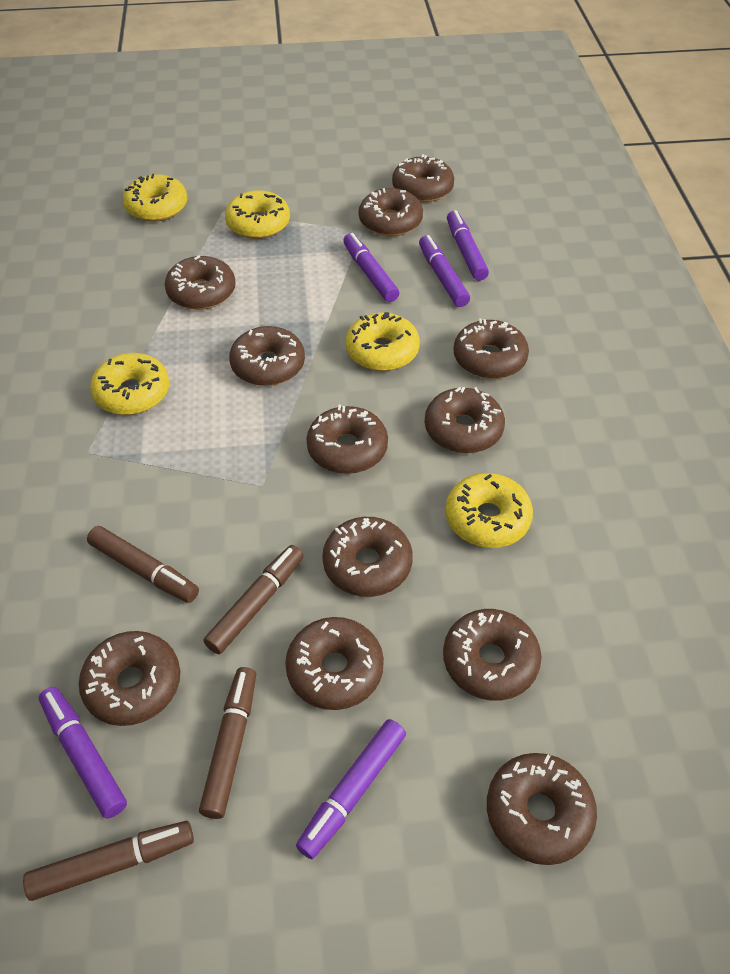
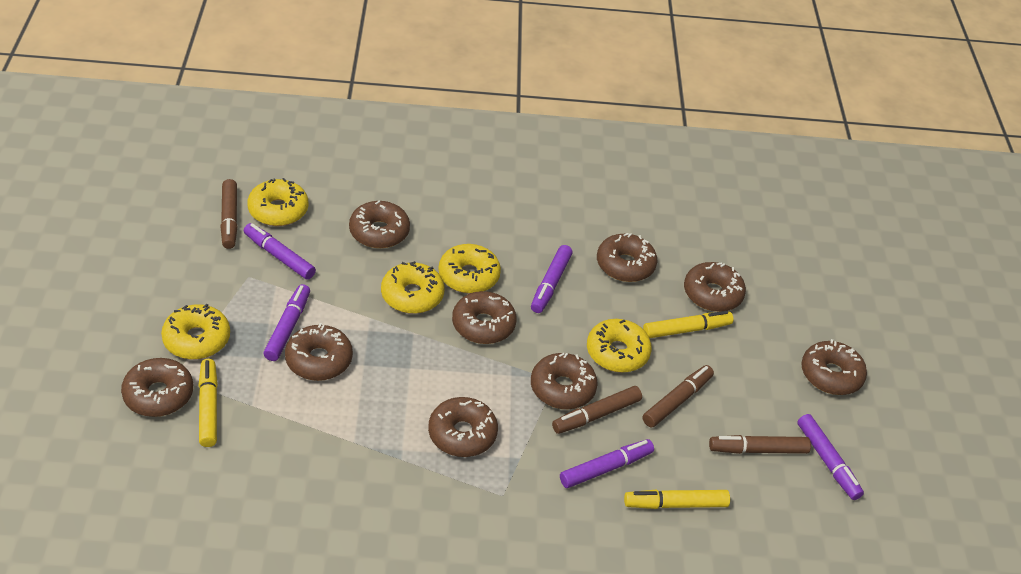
brown donut: [79,631,180,726] [165,255,236,310] [229,326,305,386] [285,617,384,710] [306,405,388,474] [322,517,413,597] [359,188,423,237] [392,154,454,202] [425,387,505,453] [443,609,542,701] [453,318,529,379] [487,753,597,865] = 12 -> [121,358,193,417] [285,323,353,381] [349,201,410,248] [428,397,498,457] [452,291,517,344] [531,353,598,409] [597,233,657,282] [684,262,746,312] [801,339,867,395] = 9
yellow marker: none = 0 -> [198,359,218,447] [624,490,730,509] [643,311,733,338] = 3

